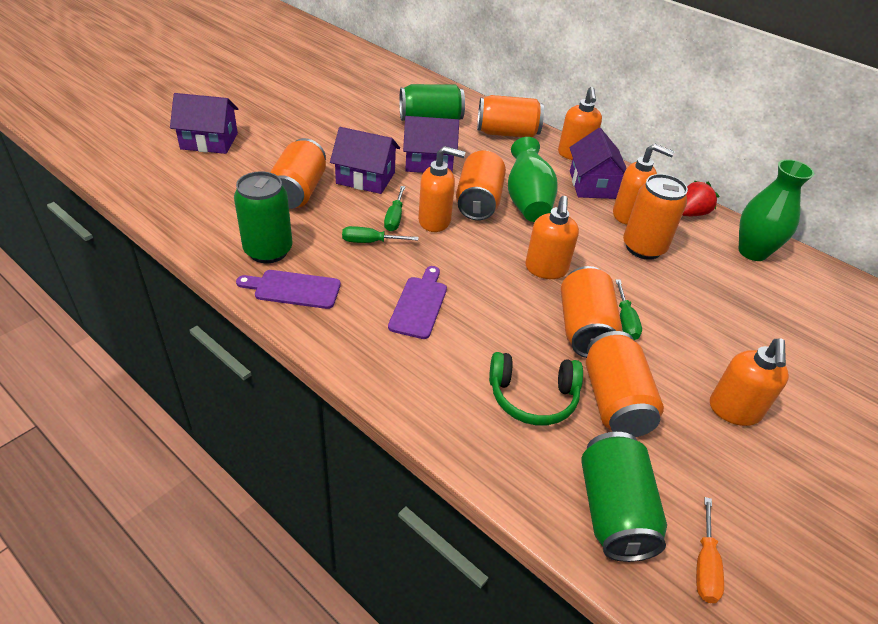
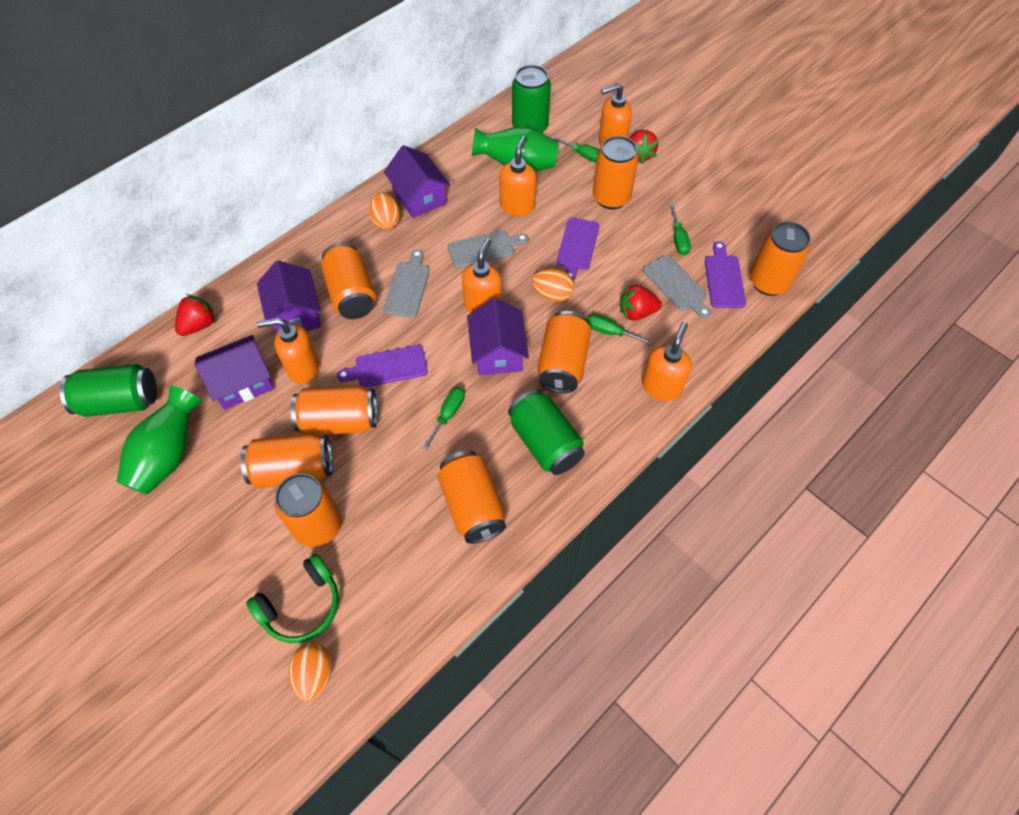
green screwdriver: [342,226,418,243] [384,186,405,231] [615,279,642,340] = 3 -> [423,387,465,450] [551,136,600,163] [587,314,654,345] [669,204,691,256] = 4
grey cutting board: none = 0 -> [383,249,430,318] [448,230,528,269] [643,255,711,319] = 3
orange can: [270,138,326,209] [456,150,506,220] [477,95,544,137] [561,266,622,358] [586,331,664,437] [623,174,688,260] = 6 -> [241,432,333,489] [275,473,342,547] [291,385,377,435] [321,242,376,319] [438,451,506,544] [537,311,591,394] [593,136,639,209] [750,222,811,296] = 8
orange egg: none = 0 -> [288,643,332,701] [369,192,400,230] [532,268,574,302] = 3
orange screwdriver: [696,497,724,603] = 1 -> none = 0
purple cutting board: [236,270,341,309] [388,266,447,339] = 2 -> [337,345,428,387] [557,218,599,281] [705,241,746,308] = 3
red strawberry: [682,181,719,216] = 1 -> [175,294,217,336] [620,284,662,321] [629,130,658,164] = 3

